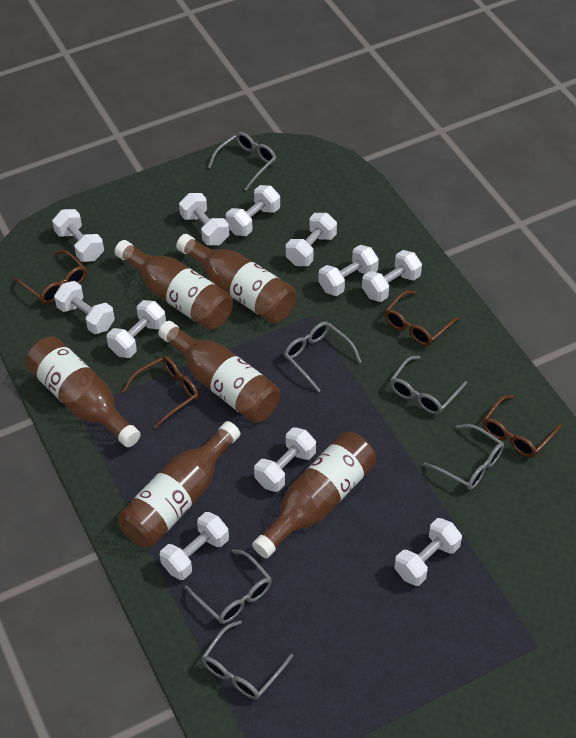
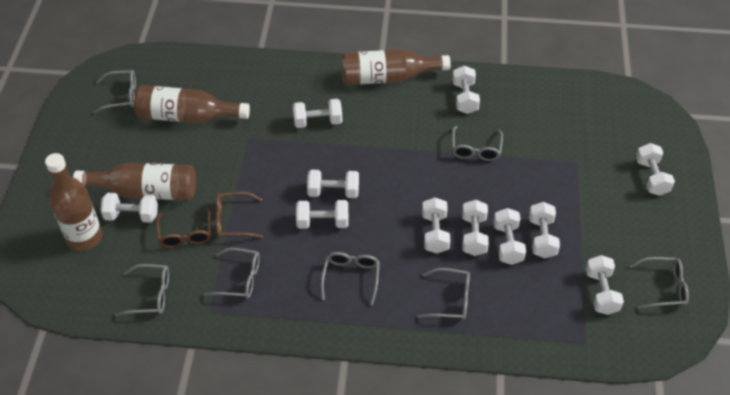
brown bottle: [26,336,141,447] [114,240,233,330] [118,421,240,548] [158,321,280,423] [176,234,296,323] [252,432,376,558] = 6 -> [45,153,102,251] [73,163,196,200] [134,85,250,123] [341,49,451,85] = 4
brown glasses: [14,250,86,304] [123,356,199,429] [384,290,459,346] [483,395,562,457] = 4 -> [156,207,211,248] [216,192,263,238] = 2
grey glasses: [184,549,272,624] [202,621,293,700] [208,132,276,191] [284,322,362,392] [390,356,467,415] [423,424,504,490] = 6 -> [94,70,136,113] [115,264,169,316] [204,248,260,299] [321,252,380,305] [418,268,470,320] [452,126,503,161] [630,257,689,309] = 7

